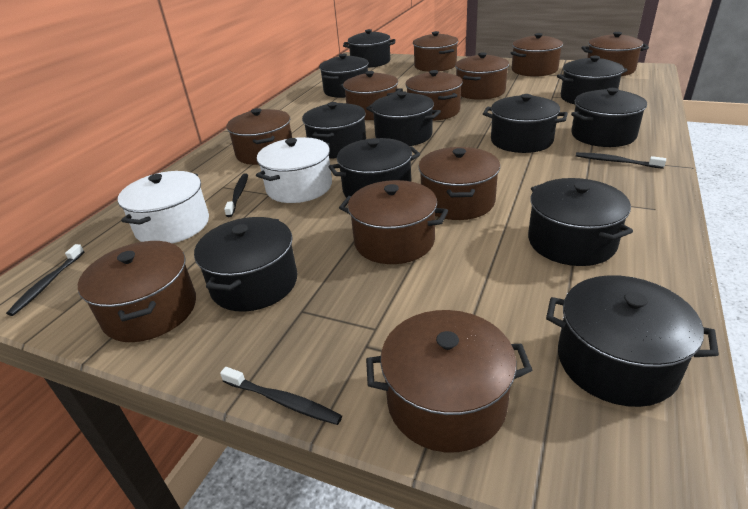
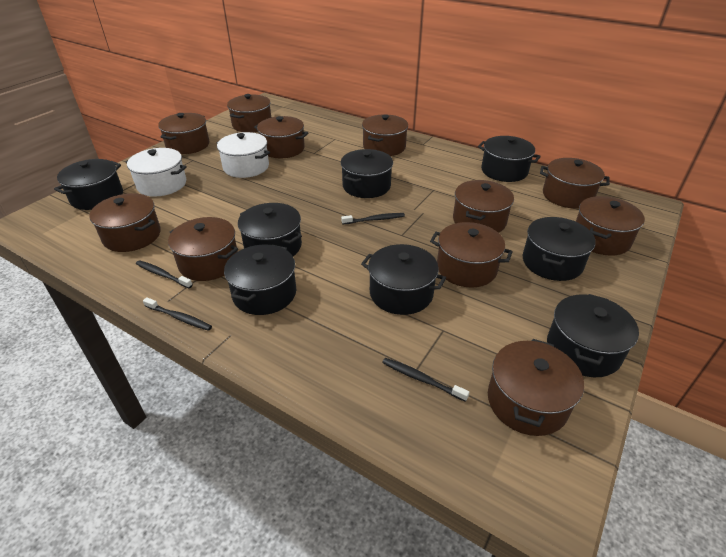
black pot: [194,217,298,312] [302,102,366,158] [319,54,369,98] [329,138,420,198] [343,29,395,68] [366,91,441,146] [483,94,568,153] [528,178,633,266] [546,275,719,407] [557,56,627,104] [571,88,647,147] = 11 -> [54,159,123,210] [224,244,296,315] [238,203,302,256] [341,149,393,198] [361,244,446,315] [478,136,541,182] [523,217,596,281] [547,294,639,377] = 8

